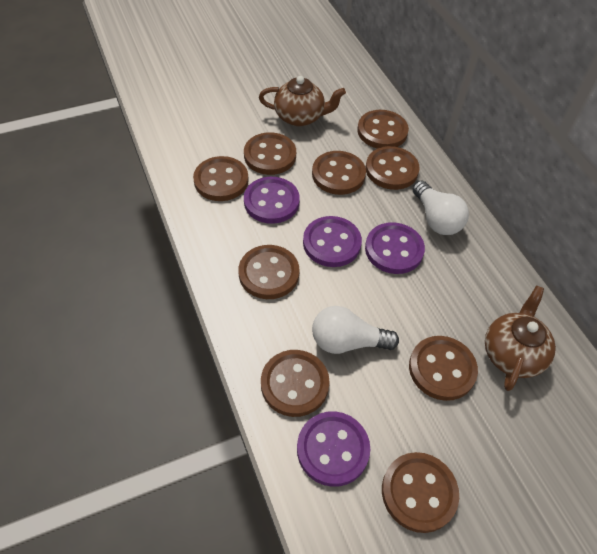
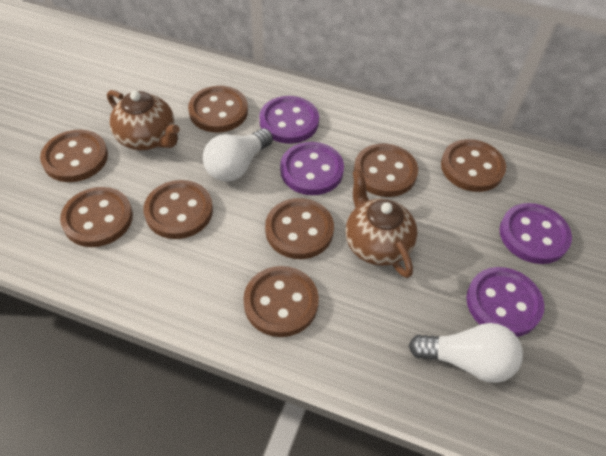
brown button: [193,156,249,201] [238,245,300,299] [244,132,296,175] [261,350,330,417] [312,151,366,195] [357,110,409,149] [366,146,420,190] [382,452,459,533] [409,336,478,401] = 9 -> [40,130,108,182] [60,187,133,247] [144,180,213,239] [188,86,248,132] [243,266,319,337] [265,198,334,259] [354,144,418,197] [441,139,506,192] = 8

